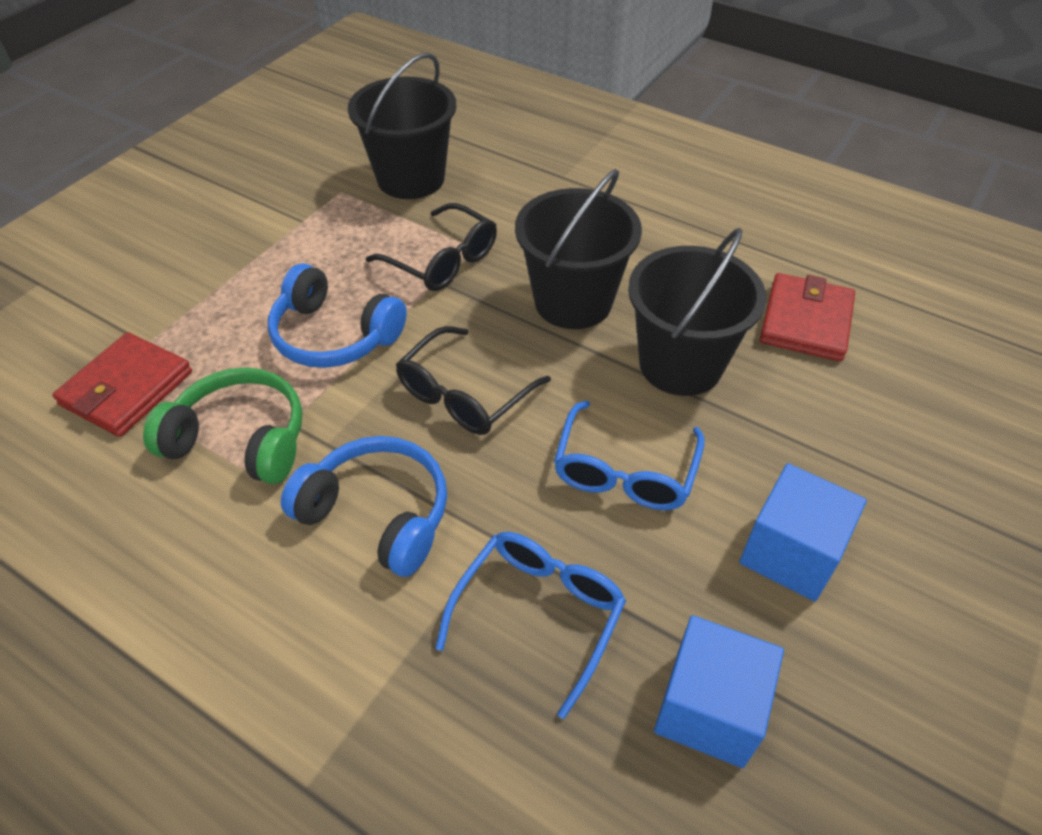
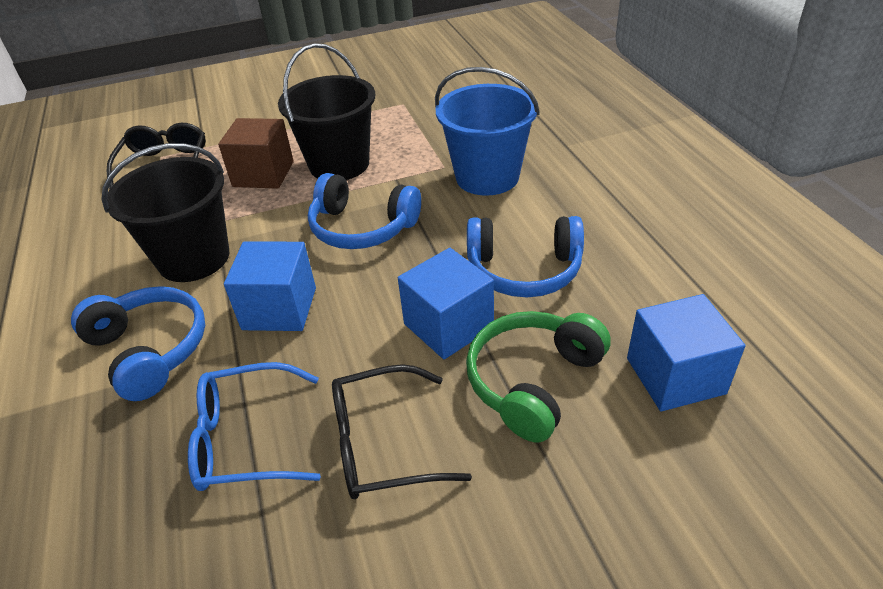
black bucket: [348,53,457,199] [515,169,642,329] [628,228,766,396] = 3 -> [101,143,229,282] [278,43,375,180] = 2
blue bucket: none = 0 -> [435,67,540,196] = 1
blue cube: [654,615,784,768] [739,463,867,602] = 2 -> [224,242,316,331] [398,248,494,359] [627,294,745,411] = 3
blue glasses: [435,532,626,719] [554,401,705,510] = 2 -> [188,362,321,491] = 1
blue headphones: [268,264,407,368] [281,436,447,577] = 2 -> [71,286,205,401] [308,173,421,249] [467,216,584,297] = 3
brown cube: none = 0 -> [218,118,294,189] = 1
red wallet: [52,332,192,437] [760,273,855,361] = 2 -> none = 0

